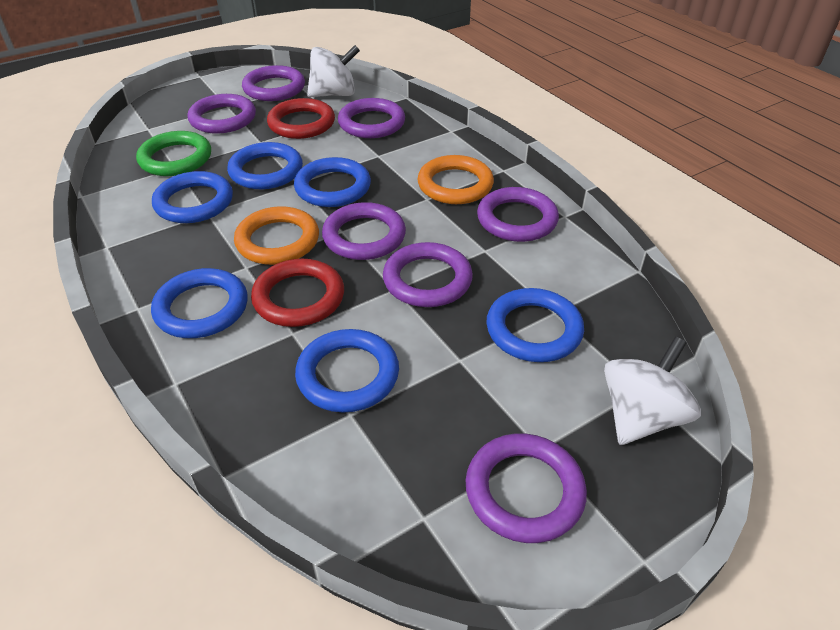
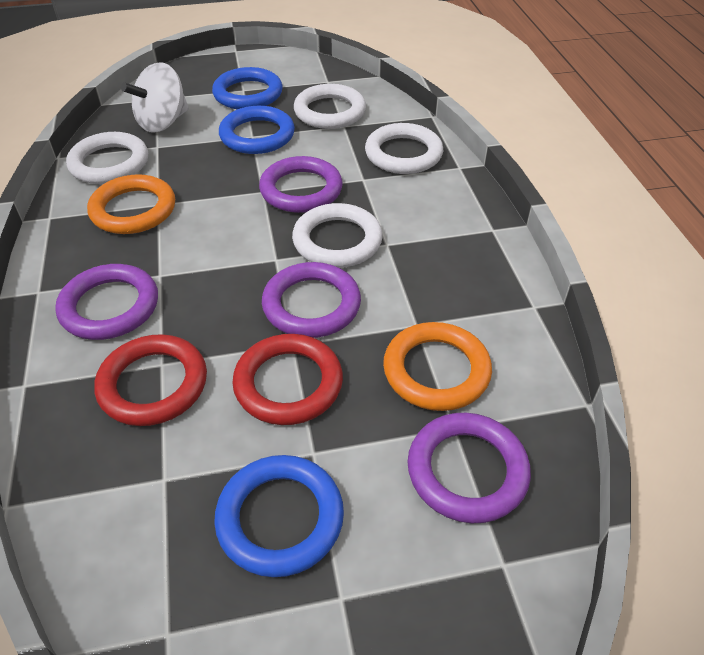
blue ring: [151,268,248,338] [152,171,233,223] [227,142,303,189] [294,157,371,207] [295,329,399,413] [486,288,584,362] = 6 -> [212,67,283,109] [214,455,344,577] [219,106,295,154] = 3
green ring: [136,131,211,176] = 1 -> none = 0
purple ring: [187,94,256,134] [242,65,305,101] [322,202,406,260] [338,98,405,138] [383,242,473,307] [466,433,587,543] [477,187,559,242] = 7 -> [55,264,158,340] [259,156,343,213] [262,262,361,338] [408,413,531,523] = 4
white ring: none = 0 -> [66,132,148,184] [292,203,383,268] [294,84,366,129] [365,123,443,174] = 4
white spinning top: [307,45,360,97] [604,337,701,445] = 2 -> [121,63,189,133] = 1

